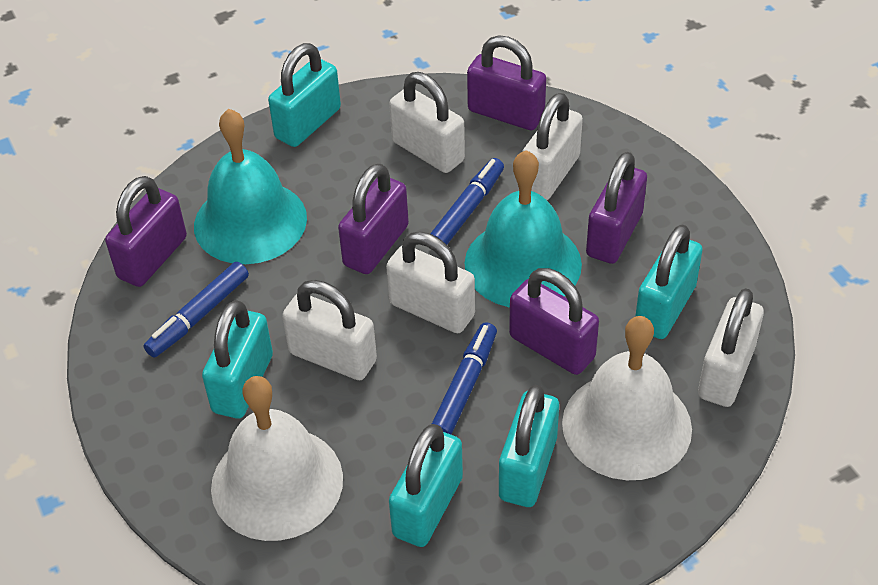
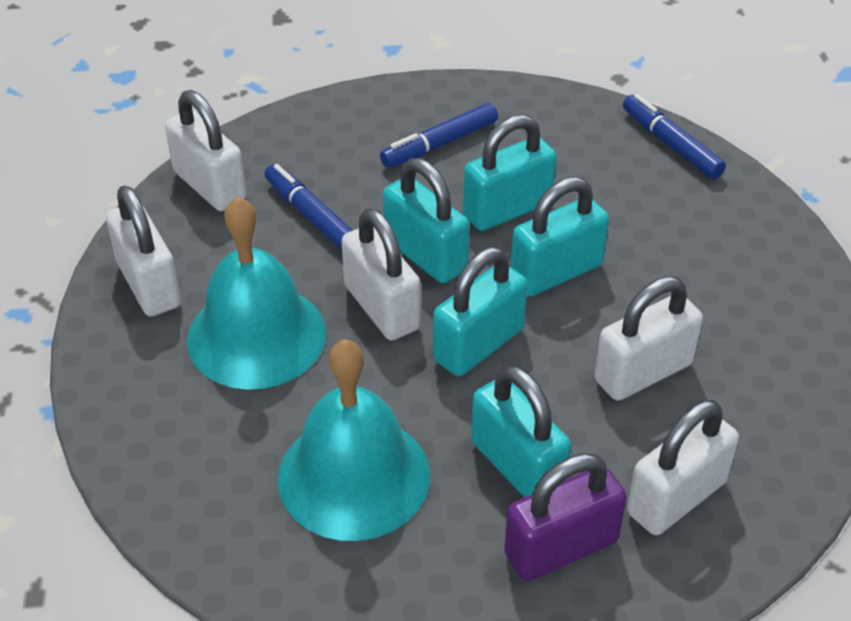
purple padlock: [105,176,187,287] [338,163,409,274] [467,36,546,130] [509,268,599,375] [586,152,647,264] = 5 -> [504,453,627,581] = 1
white bell: [211,376,343,541] [562,316,692,480] = 2 -> none = 0

